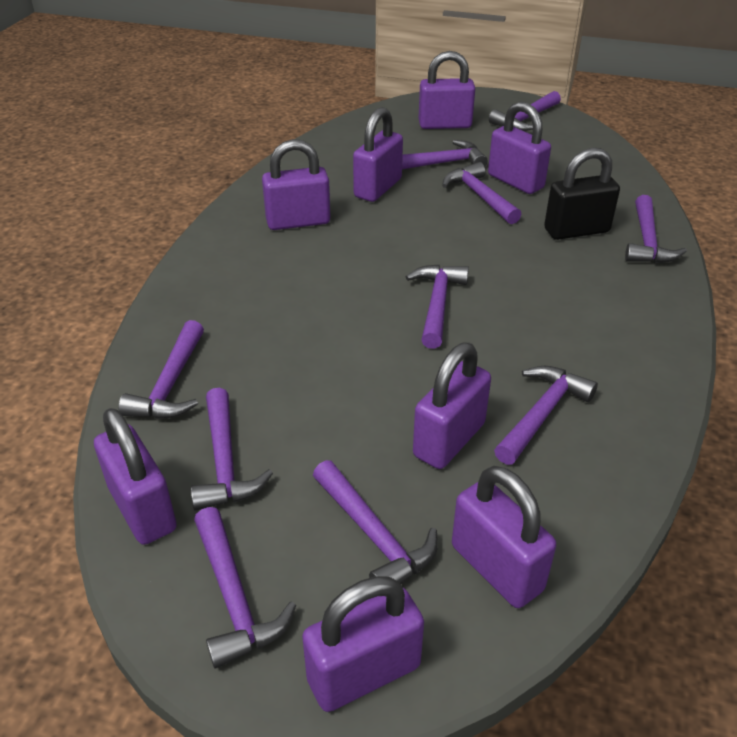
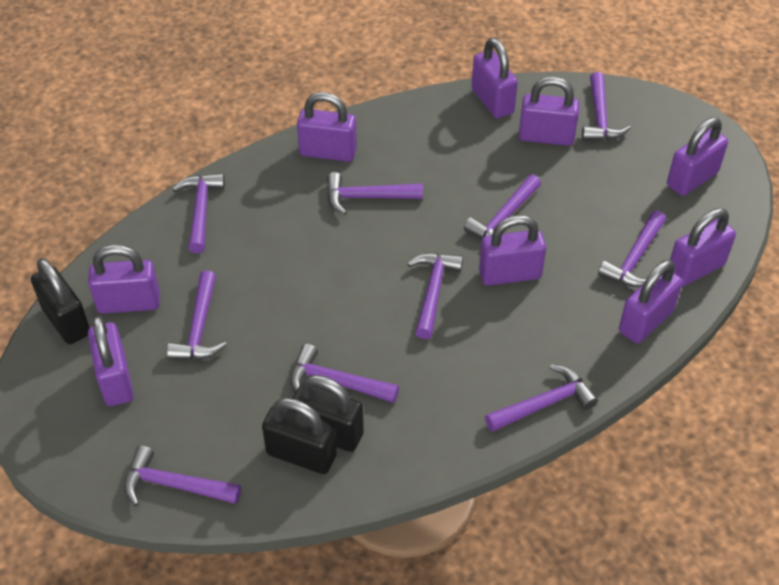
black padlock: [544,148,620,240] = 1 -> [31,258,90,344] [262,398,337,474] [292,375,364,452] = 3
purple padlock: [94,408,177,545] [262,139,330,230] [302,576,424,712] [353,107,403,202] [413,342,491,469] [418,51,475,129] [452,466,556,608] [488,101,551,194] = 8 -> [88,244,160,314] [88,315,134,406] [297,92,357,162] [471,38,518,118] [479,215,546,286] [519,77,580,146] [619,259,683,343] [667,117,728,196] [670,208,736,287] = 9

